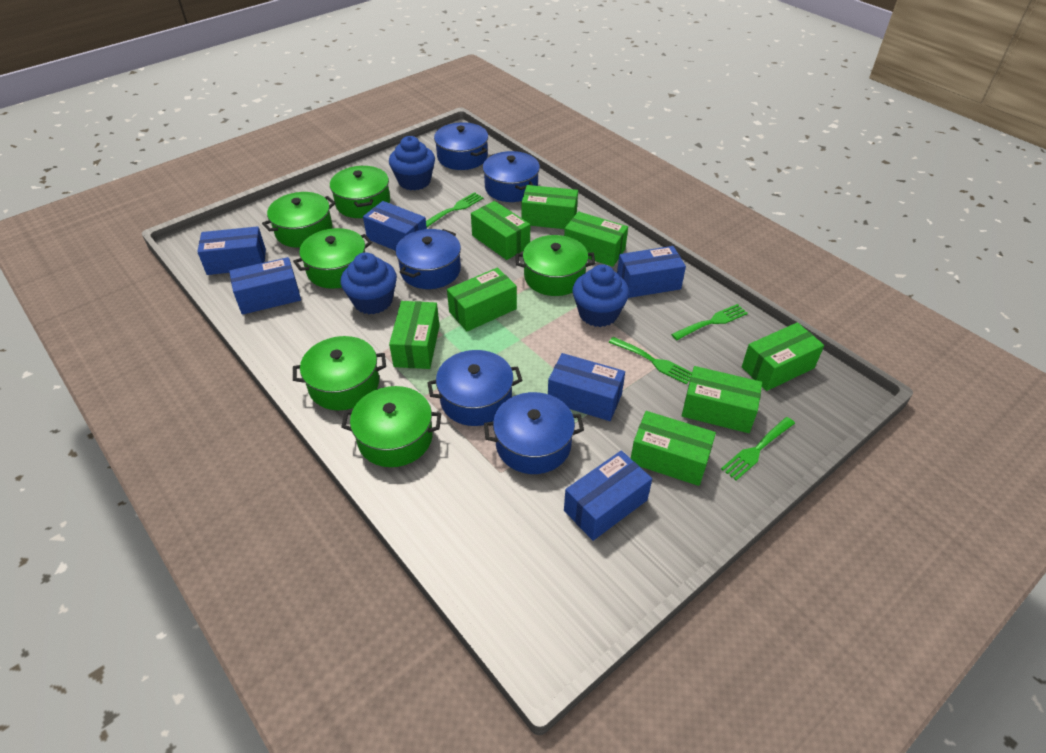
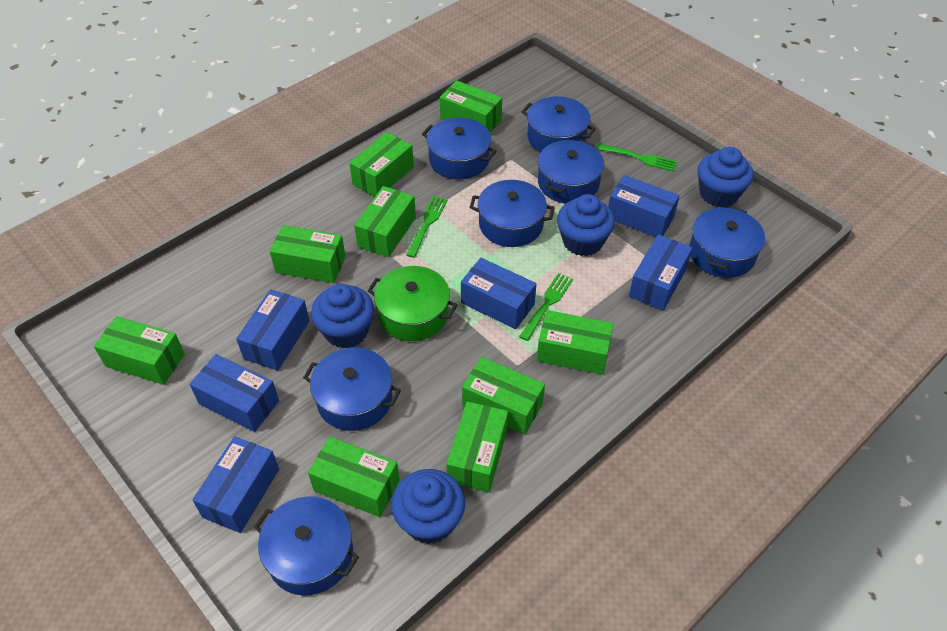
blue cupcake: [341,252,397,314] [389,136,435,190] [572,264,629,327] = 3 -> [311,284,374,349] [391,469,465,544] [557,194,615,256] [698,147,753,207] = 4
blue pot: [395,229,461,289] [427,350,522,426] [434,122,488,170] [483,151,540,202] [484,392,584,474] = 5 -> [254,497,359,595] [303,347,401,431] [422,118,497,179] [470,180,555,247] [522,96,596,152] [538,140,604,203] [689,206,765,278] = 7
green box: [389,301,440,369] [447,268,517,332] [471,201,530,260] [522,185,578,229] [564,211,628,267] [631,411,716,486] [682,366,762,433] [742,322,824,391] = 8 -> [94,316,185,385] [270,225,346,283] [308,436,400,517] [349,132,414,197] [354,186,416,257] [440,80,502,132] [446,401,508,493] [462,357,545,435] [537,310,613,375] = 9
green fork: [426,192,484,227] [609,337,692,385] [671,304,748,340] [721,417,795,481] = 4 -> [406,196,448,258] [519,273,573,341] [596,144,677,172] = 3
green pot: [262,192,336,248] [293,228,372,289] [293,336,386,410] [330,165,390,218] [341,386,441,467] [516,235,595,296] = 6 -> [368,266,458,341] = 1

